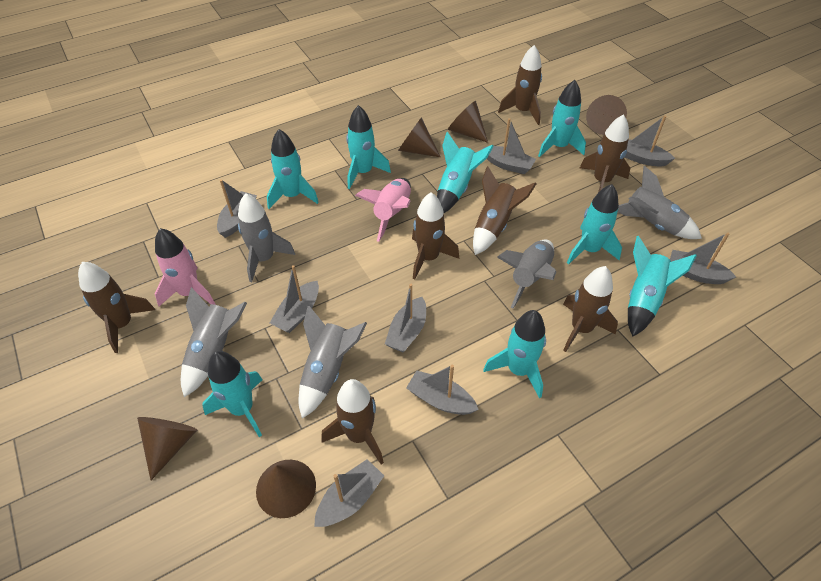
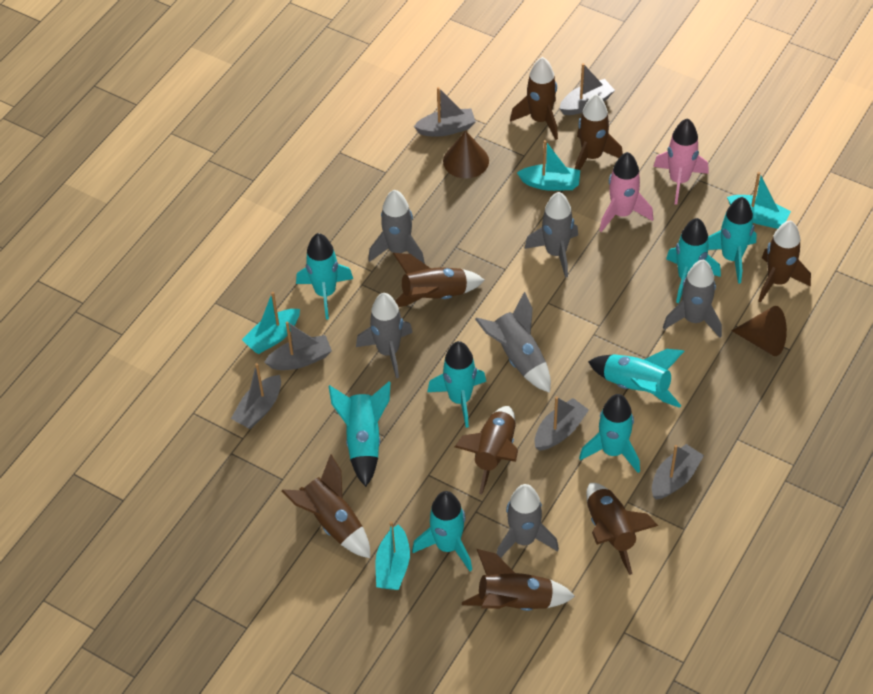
brown cone: [137,417,197,480] [256,460,316,518] [398,117,440,157] [448,101,488,143] [586,95,627,135] = 5 -> [443,131,489,179] [732,306,787,356] = 2
brown rocket: [78,262,155,353] [321,379,384,465] [412,192,459,279] [473,166,536,255] [498,45,542,125] [563,266,618,352] [580,114,630,193] = 7 -> [281,454,370,558] [393,253,484,307] [455,406,518,494] [462,549,575,611] [510,57,558,140] [575,94,623,170] [586,483,658,575] [758,220,811,303] = 8
grey boat: [217,179,257,238] [270,265,319,333] [314,459,384,527] [385,284,426,353] [406,365,479,415] [482,118,536,174] [624,115,675,166] [670,233,736,284] = 8 -> [231,363,281,429] [264,321,332,370] [414,87,476,136] [535,397,589,451] [559,63,615,115] [652,444,704,500] = 6
grey rocket: [181,287,247,397] [238,193,295,282] [299,305,367,419] [497,240,556,308] [618,166,702,239] = 5 -> [356,293,413,378] [368,190,425,264] [475,292,551,393] [497,484,559,558] [524,192,578,278] [663,260,722,338] = 6
turquoise boat: none = 0 -> [242,292,300,354] [376,521,410,590] [517,140,580,191] [727,172,791,229] = 4

